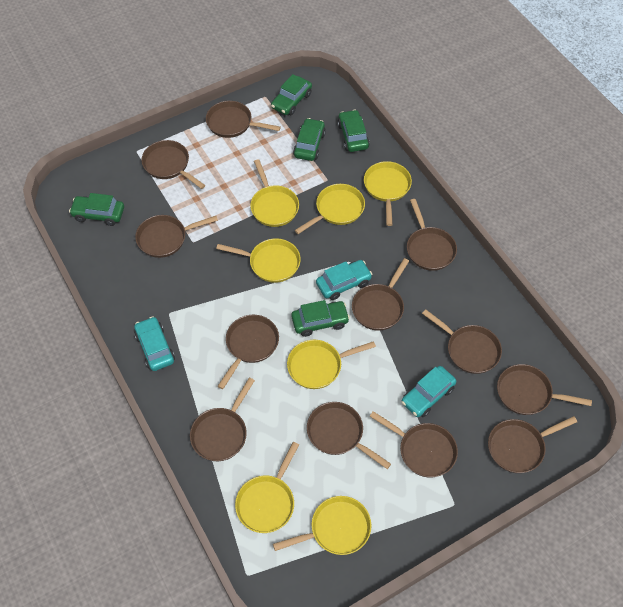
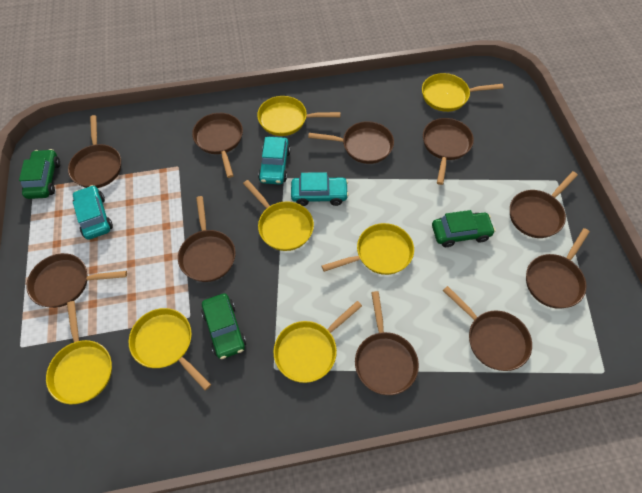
brown pan: [135,215,218,258] [141,140,205,189] [190,377,255,461] [206,101,281,138] [218,315,279,389] [307,402,391,469] [352,258,409,331] [370,411,458,477] [407,199,457,271] [422,309,502,374] [488,416,577,473] [497,364,592,415] = 12 -> [26,253,127,308] [68,115,121,188] [178,196,236,282] [192,113,243,178] [308,121,394,164] [355,291,419,395] [423,118,474,185] [443,286,532,371] [510,171,578,238] [526,228,590,309] = 10
green car: [69,193,124,226] [271,74,312,115] [291,300,350,337] [293,118,326,161] [337,110,370,152] = 5 -> [19,149,60,199] [201,293,246,359] [432,210,495,247] = 3

